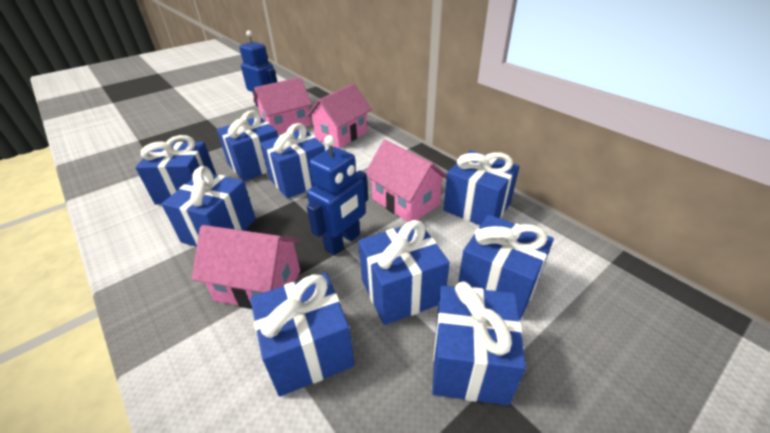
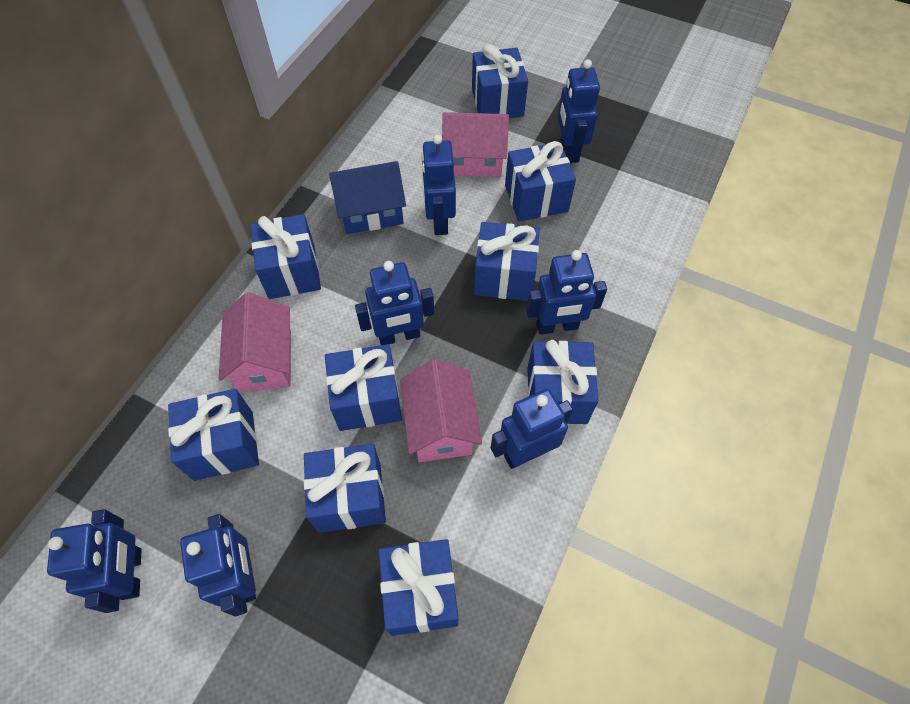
blue house: none = 0 -> [329,161,406,234] = 1
blue robot: [239,30,277,107] [306,135,368,255] = 2 -> [47,509,141,613] [180,514,256,616] [355,261,434,345] [421,134,456,235] [491,389,573,469] [526,250,607,335] [558,59,600,163] = 7
pink house: [192,225,301,309] [253,77,312,135] [307,84,372,149] [365,140,447,222] = 4 -> [219,292,291,392] [400,359,482,462] [442,112,509,177] = 3

